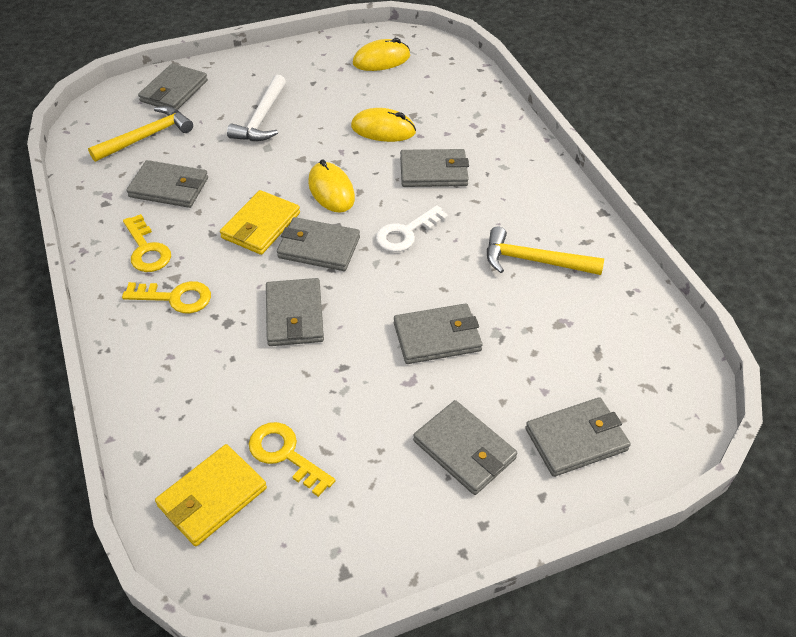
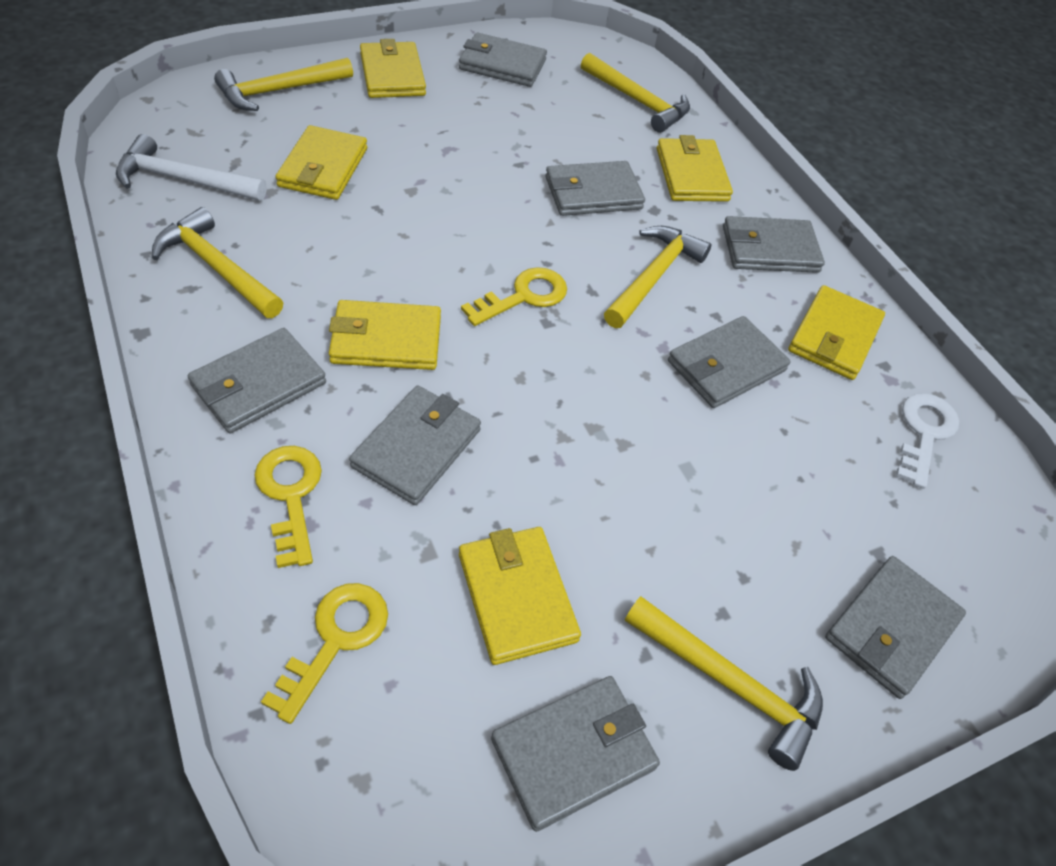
yellow hammer: [88,106,193,162] [487,226,604,275] = 2 -> [152,207,284,318] [214,58,353,111] [581,53,690,133] [604,226,711,328] [625,596,823,771] = 5
yellow mouse: [308,159,355,213] [351,108,416,142] [353,38,410,71] = 3 -> none = 0
yellow wallet: [155,444,267,546] [220,190,300,255] = 2 -> [275,125,367,200] [329,300,441,370] [360,39,426,98] [459,527,581,665] [657,135,733,202] [788,285,885,380] = 6

